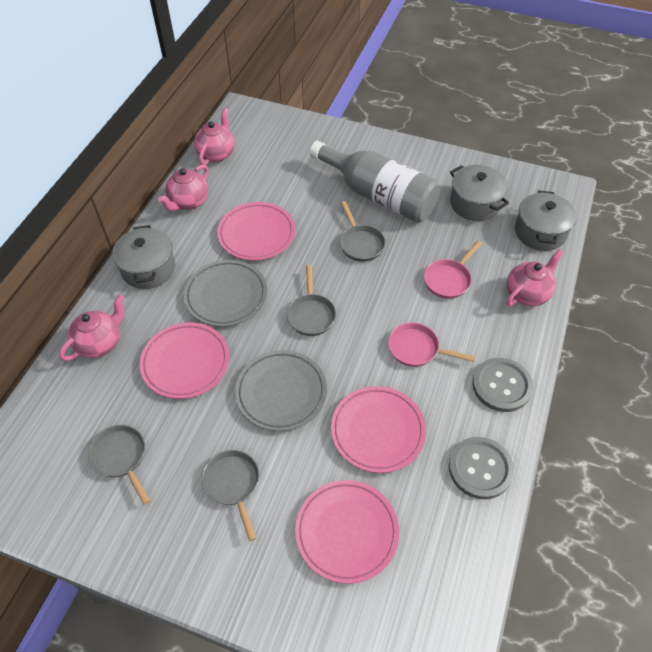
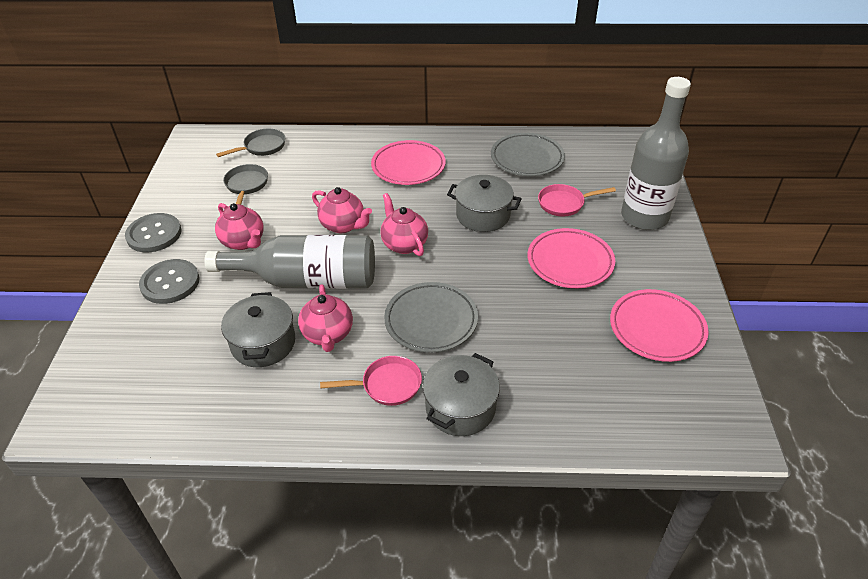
grey bottle: [310,141,440,223] = 1 -> [204,235,375,289] [621,77,691,230] = 2
grey pan: [88,425,150,505] [202,450,259,541] [287,265,336,336] [340,201,385,262] = 4 -> [216,129,285,157] [223,164,268,205] = 2
pink plate: [140,322,229,399] [217,202,295,260] [295,480,399,584] [331,386,426,473] = 4 -> [371,140,446,185] [527,228,615,288] [610,289,709,362] = 3

